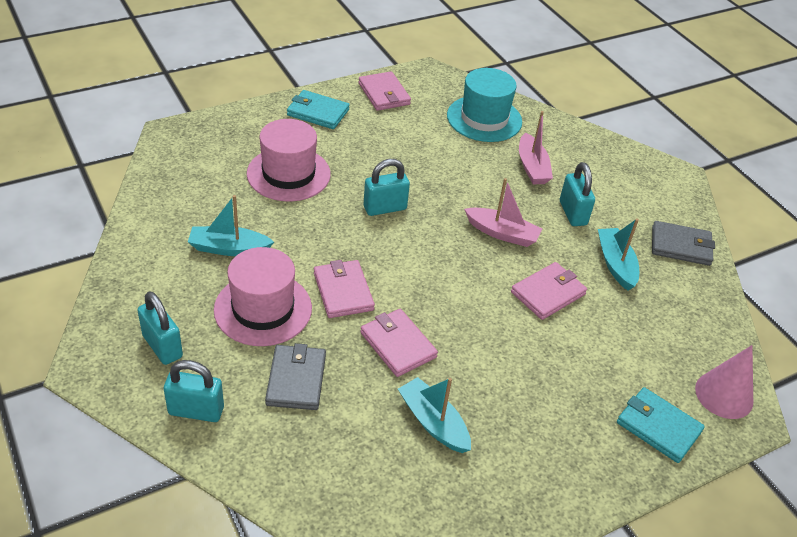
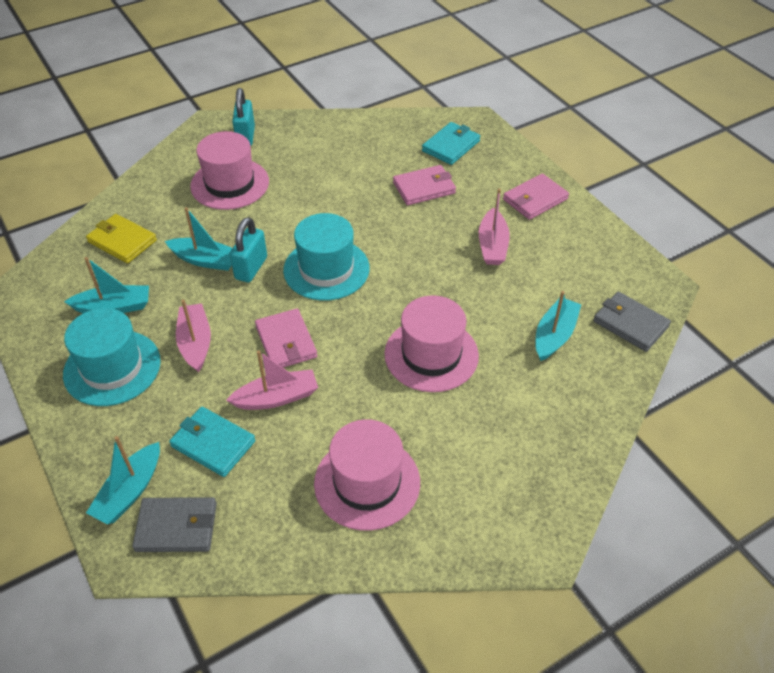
pink boat: [464,178,542,247] [519,111,553,184] = 2 -> [176,299,211,373] [226,351,318,410] [479,189,510,265] = 3
pink cone: [695,345,753,419] = 1 -> none = 0
pink hat: [214,247,312,346] [247,119,331,201] = 2 -> [190,131,269,210] [314,419,420,531] [384,295,479,392] = 3
pink wallet: [314,260,375,318] [358,71,411,111] [360,309,438,377] [511,262,587,320] = 4 -> [255,308,317,368] [393,165,456,205] [503,173,569,220] = 3
turquoise boat: [188,195,274,256] [398,377,471,453] [598,218,639,291] = 3 -> [64,257,149,313] [86,436,160,524] [165,207,232,271] [535,291,581,361] = 4
turquoise hat: [447,68,522,142] = 1 -> [63,308,161,406] [283,213,370,301] = 2
turquoise padlock: [137,291,183,365] [164,360,224,422] [364,159,410,216] [560,162,595,226] = 4 -> [230,217,267,283] [232,88,255,146] = 2
yellow wallet: none = 0 -> [86,214,157,263] = 1

